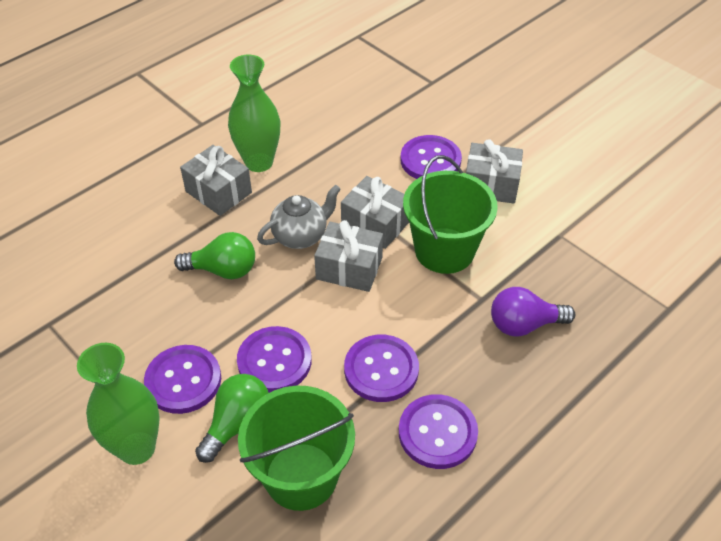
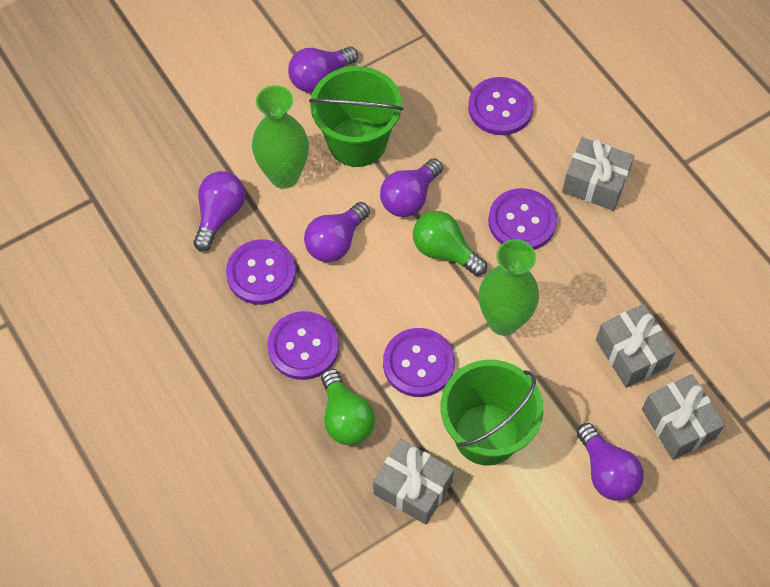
grey teapot: [257,185,341,249] = 1 -> none = 0
purple light bulb: [491,287,575,337] = 1 -> [193,171,245,251] [288,46,358,92] [304,202,370,262] [380,158,443,217] [576,423,644,501] = 5

